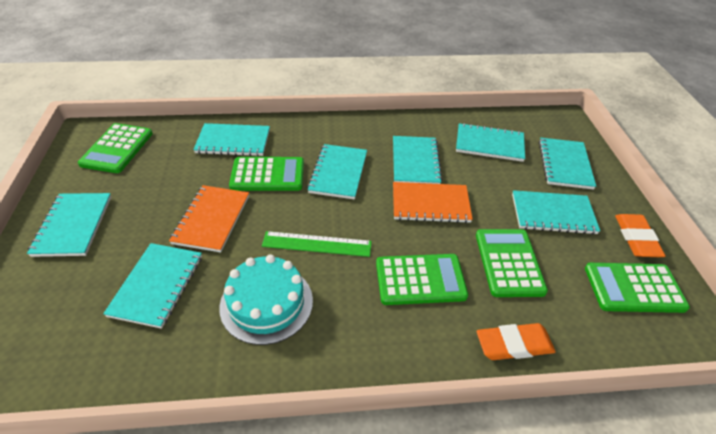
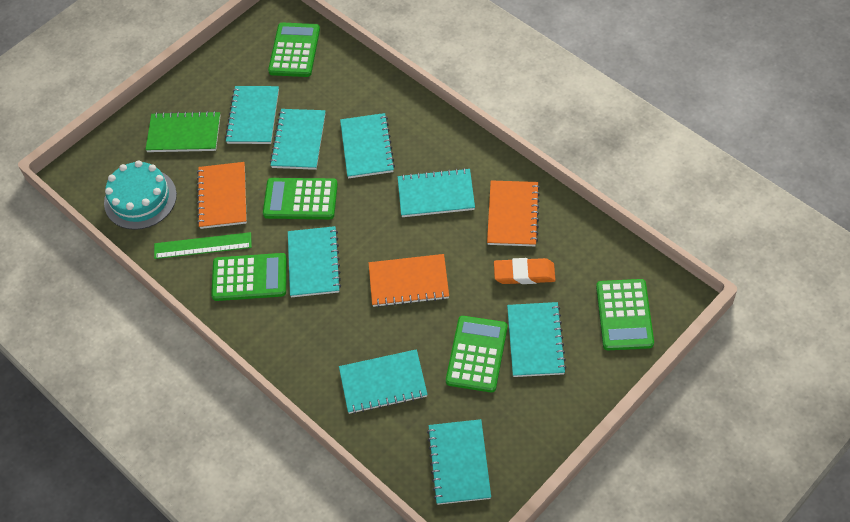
green notebook: none = 0 -> [145,111,221,152] = 1
orange eraser: [477,323,556,360] [615,214,666,257] = 2 -> [494,258,556,284] = 1
orange notebook: [169,185,249,252] [393,182,473,223] = 2 -> [197,162,247,229] [369,254,449,307] [487,181,540,246] = 3

